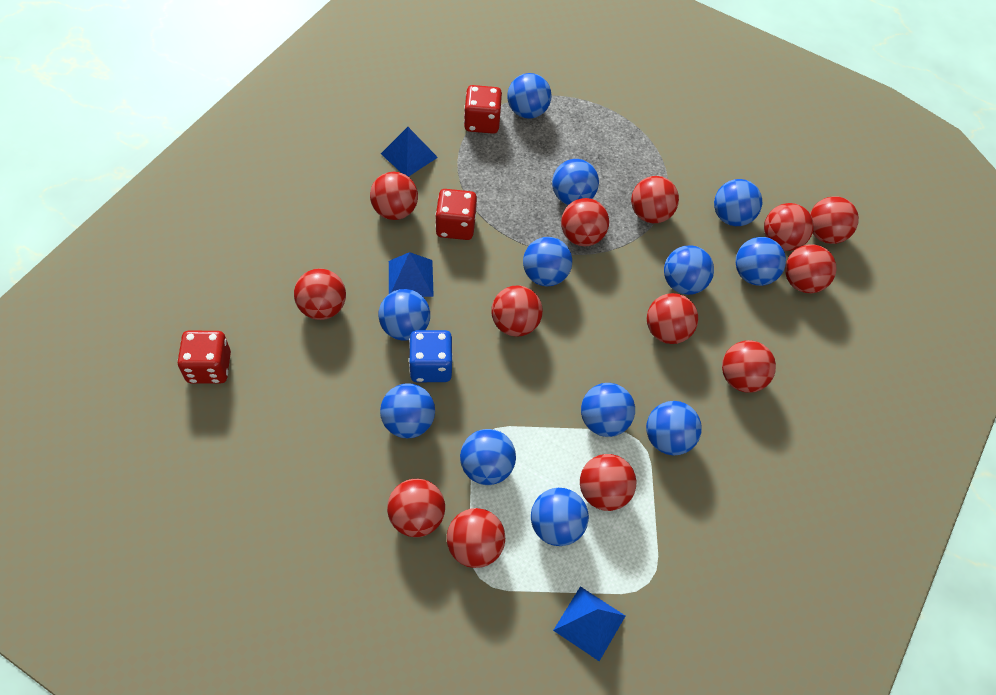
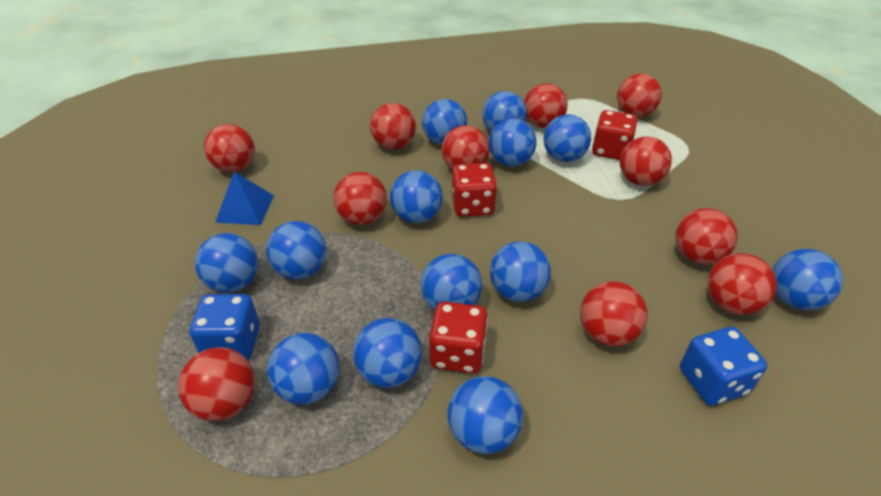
blue ball: [378,289,430,341] [380,383,435,438] [460,429,516,485] [507,73,552,119] [523,237,572,286] [531,488,589,546] [552,159,599,205] [581,383,635,437] [646,401,702,455] [664,245,714,295] [714,179,762,226] [736,237,786,286] = 12 -> [195,233,258,293] [266,221,326,279] [267,333,339,405] [353,318,422,388] [390,170,443,223] [420,254,482,310] [422,99,467,145] [448,376,523,454] [482,91,527,132] [489,119,536,167] [490,241,551,302] [544,114,591,162] [772,249,843,310] = 13
blue dice: [409,330,453,382] = 1 -> [189,294,260,360] [680,327,767,406] = 2
blue pyramid: [381,127,438,177] [389,252,434,297] [553,586,625,661] = 3 -> [215,172,274,225] = 1
red ball: [294,268,346,320] [370,172,418,220] [387,478,445,537] [447,508,505,568] [491,285,543,337] [561,198,609,246] [580,454,636,511] [631,176,679,223] [647,293,698,344] [722,340,776,393] [764,203,814,251] [785,244,837,293] [810,196,859,244] = 13 -> [178,347,255,421] [204,124,255,172] [334,172,387,225] [370,103,416,149] [442,125,489,170] [524,83,568,128] [580,281,648,346] [617,74,662,117] [620,136,672,186] [675,208,738,265] [707,253,777,315] = 11

